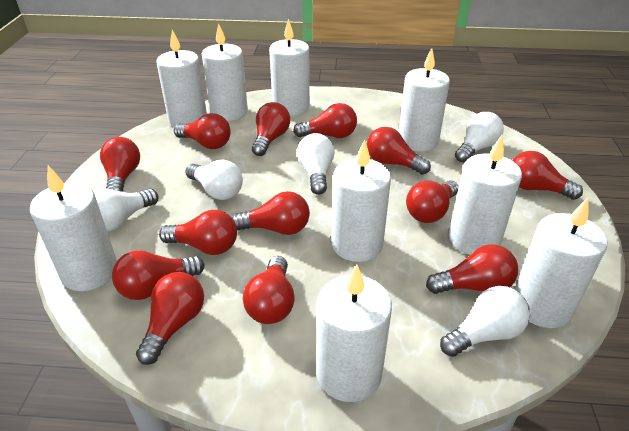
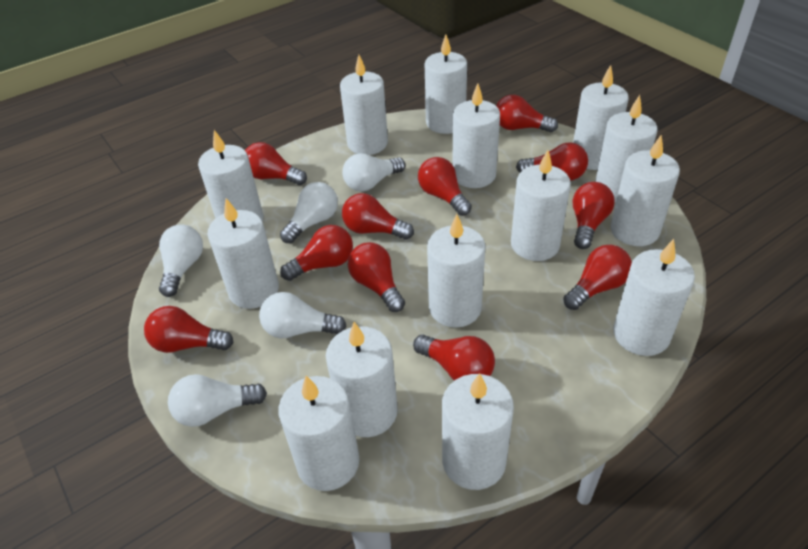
red light bulb: [100,137,140,192] [112,250,205,300] [136,272,204,365] [159,210,237,255] [174,113,231,149] [232,191,310,235] [243,256,295,324] [252,102,290,156] [293,103,357,138] [367,127,431,174] [406,180,459,223] [426,244,518,294] [512,151,583,200] = 13 -> [144,306,234,353] [245,142,307,185] [280,225,353,281] [342,193,414,240] [348,242,405,312] [413,335,495,381] [418,157,472,216] [496,95,558,132] [516,142,588,181] [563,245,632,310] [573,182,615,249] = 11
white candle: [30,165,117,291] [156,30,207,127] [202,23,248,121] [269,19,310,116] [316,265,392,402] [331,139,391,262] [399,48,450,152] [449,135,522,255] [515,198,607,328] = 9 -> [198,130,263,221] [208,198,279,309] [278,376,359,491] [326,322,398,437] [340,55,388,155] [425,34,467,134] [427,214,486,328] [442,373,514,490] [452,83,500,188] [511,150,571,261] [573,65,629,170] [595,95,658,203] [610,135,680,246] [613,239,695,356] = 14

